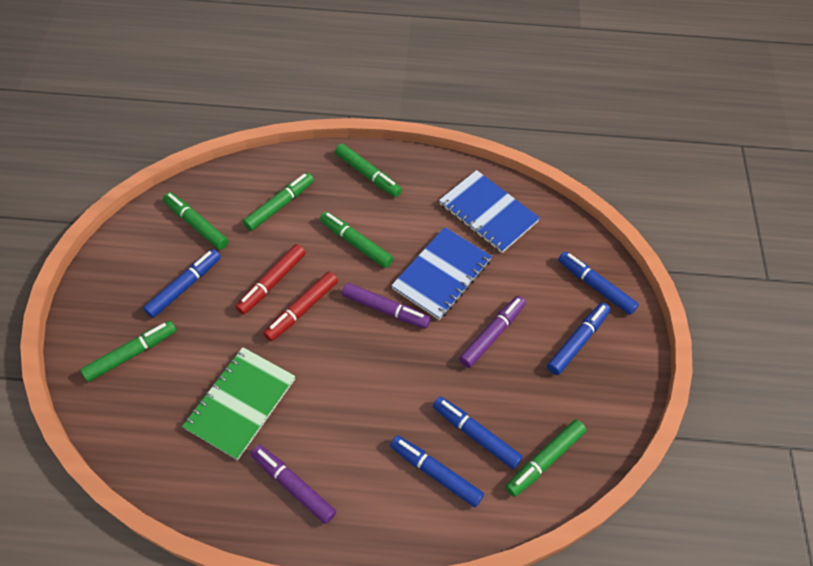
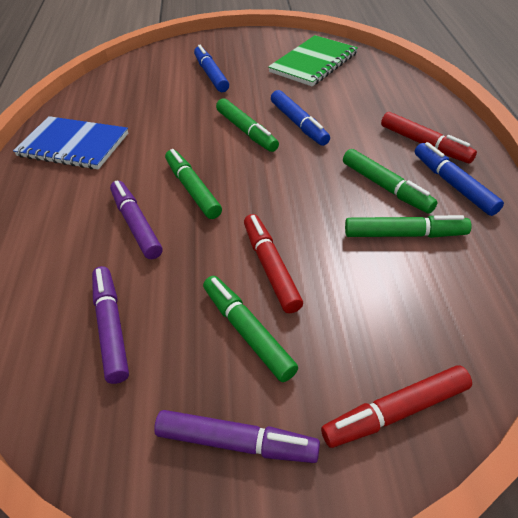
blue marker: [143,249,221,318] [390,435,484,508] [433,397,523,469] [547,302,610,375] [558,252,639,315] = 5 -> [194,45,229,92] [271,90,330,146] [415,142,504,216] = 3
blue notebook: [391,227,492,320] [439,170,540,253] = 2 -> [13,116,128,170] = 1
green marker: [80,321,176,382] [163,192,228,250] [243,173,314,231] [320,212,393,268] [335,144,402,197] [506,420,586,497] = 6 -> [165,149,222,219] [203,276,298,382] [216,98,279,152] [343,149,438,214] [345,215,472,238] = 5
red marker: [235,244,306,315] [263,272,338,341] = 2 -> [244,214,303,313] [321,365,472,448] [381,112,477,163] = 3

